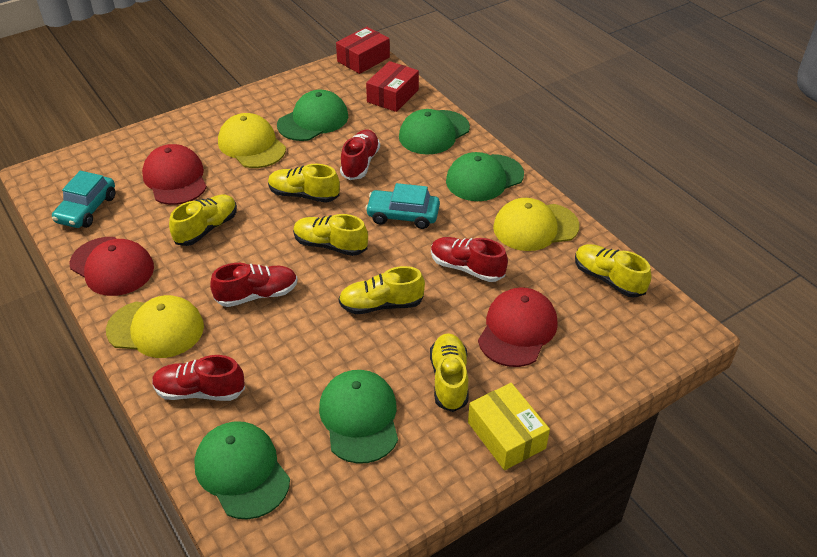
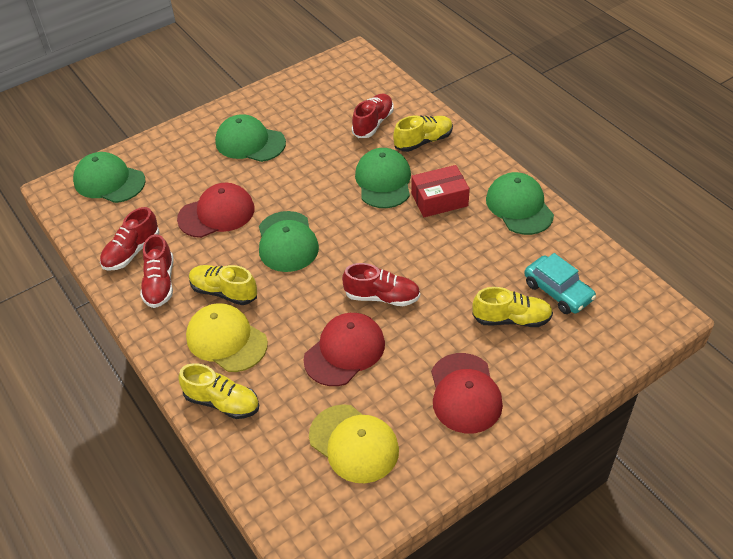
red box: [336,27,390,74] [366,61,419,112] = 2 -> [411,165,470,217] = 1
turquoise car: [52,171,115,228] [365,183,440,229] = 2 -> [524,253,596,314] = 1
yellow box: [468,383,550,470] = 1 -> none = 0
yellow cap: [106,295,204,358] [218,113,286,168] [493,198,580,251] = 3 -> [186,304,268,372] [309,404,399,483] = 2
yellow shoe: [169,195,237,246] [268,164,340,203] [293,214,368,256] [339,266,425,314] [430,333,469,412] [575,244,652,298] = 6 -> [178,363,259,419] [189,265,257,305] [393,115,453,152] [472,287,553,327] = 4

